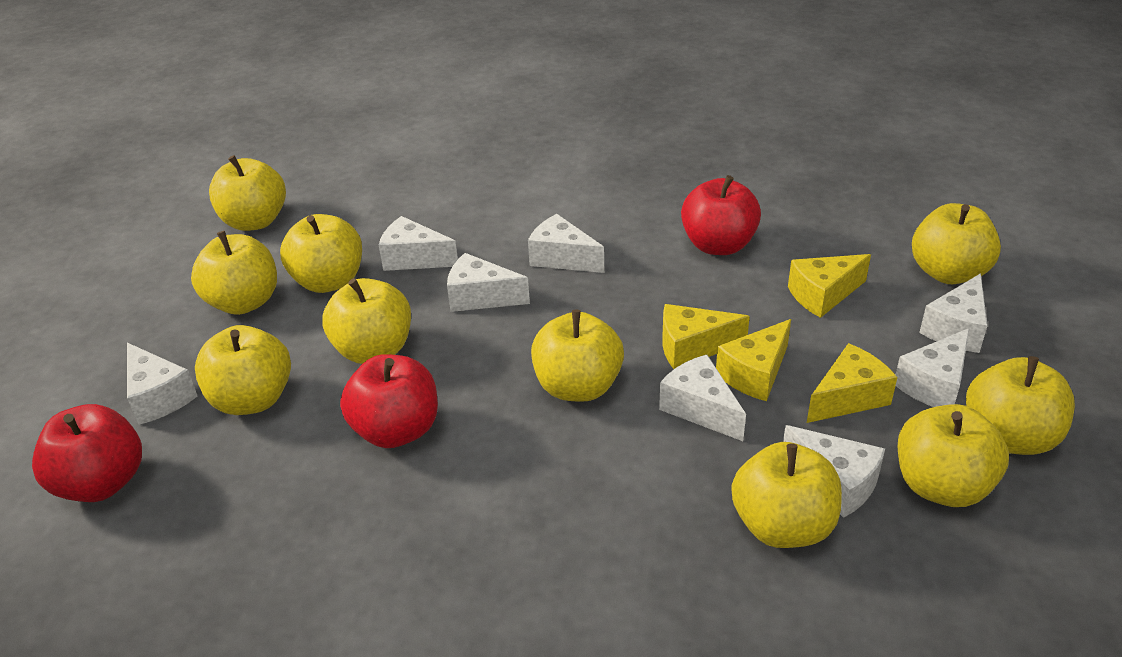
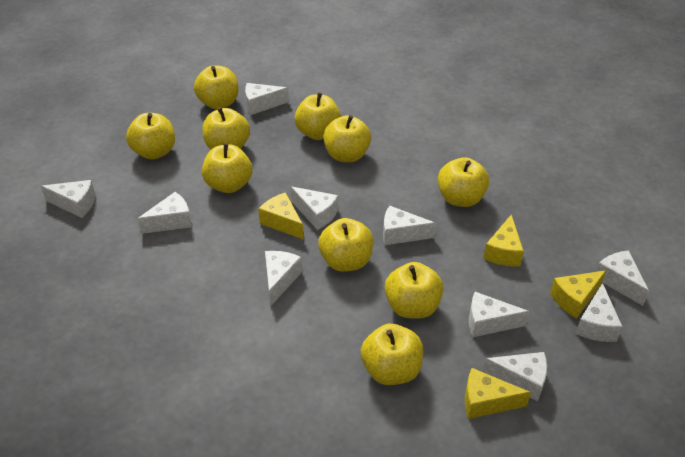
red apple: [32,404,142,502] [340,354,438,448] [681,175,761,255] = 3 -> none = 0
white cheese: [127,343,197,425] [379,216,458,271] [447,253,530,312] [528,214,604,273] [659,355,746,441] [783,425,885,518] [896,328,969,407] [919,273,988,353] = 8 -> [41,180,96,218] [137,192,192,234] [245,83,289,115] [265,251,302,307] [291,186,338,230] [383,206,436,245] [469,292,530,337] [482,352,547,401] [575,283,623,342] [596,250,649,306] = 10

